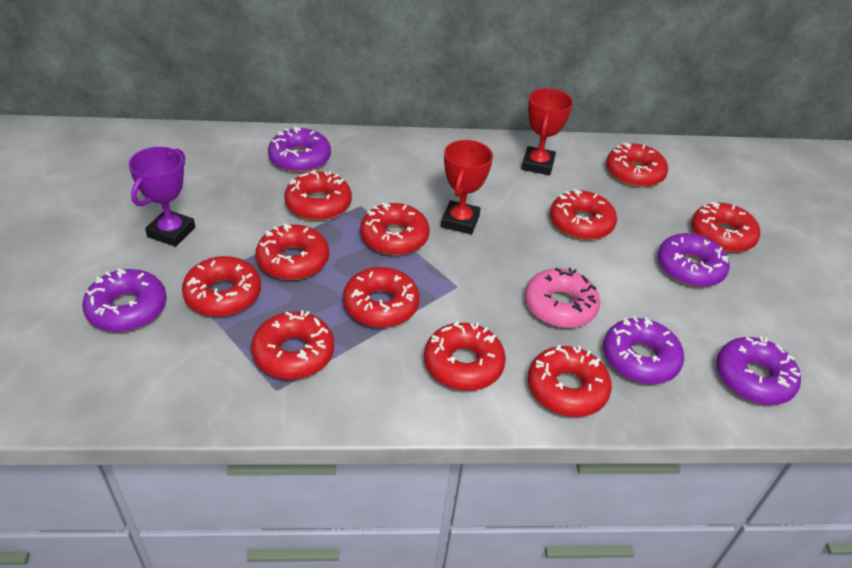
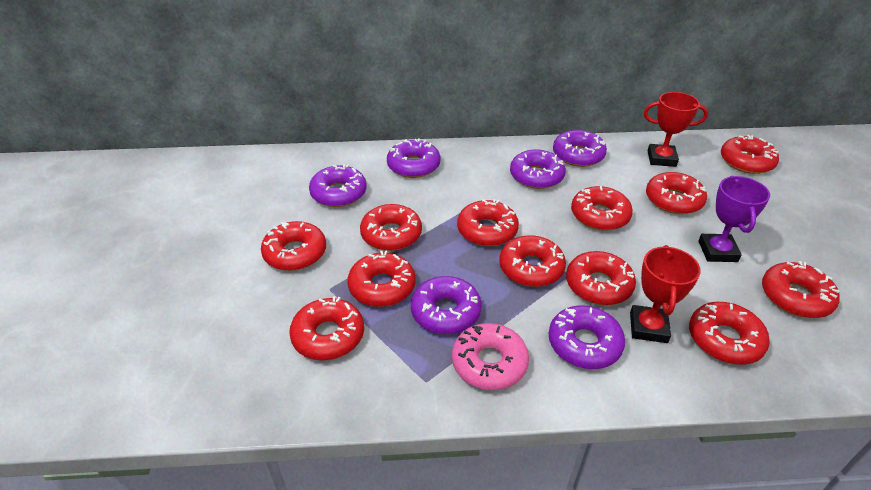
purple donut: [82,268,167,332] [268,127,331,173] [603,316,684,384] [658,233,730,287] [716,336,801,405] = 5 -> [309,164,367,207] [387,138,440,178] [411,276,482,334] [510,150,566,189] [549,305,625,369] [553,130,607,167] = 6
red donut: [182,256,261,317] [251,310,334,379] [256,223,329,280] [284,170,352,221] [343,267,420,328] [360,203,430,255] [424,321,506,391] [528,345,612,417] [550,189,617,240] [606,143,668,187] [691,202,760,253] = 11 -> [261,221,326,271] [289,296,364,360] [347,250,416,307] [360,204,422,251] [457,199,519,246] [499,235,566,287] [566,251,636,305] [571,186,633,231] [646,172,707,214] [689,302,770,365] [721,135,779,174] [762,261,840,318] = 12

